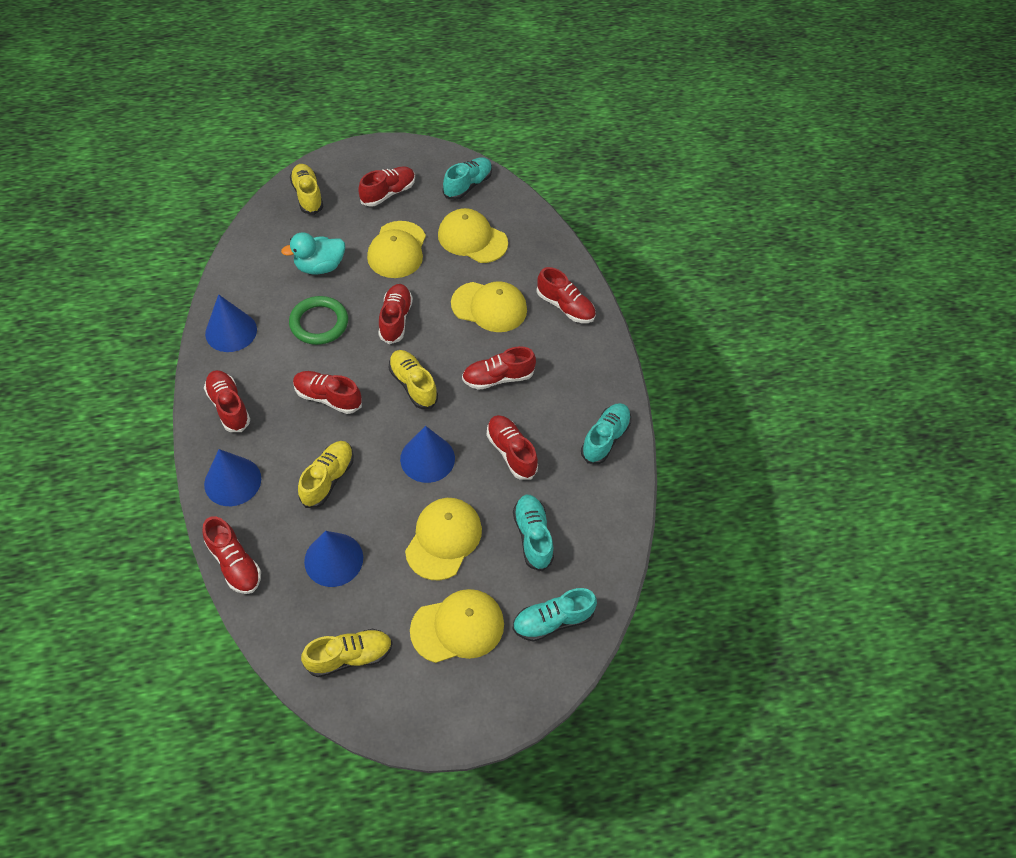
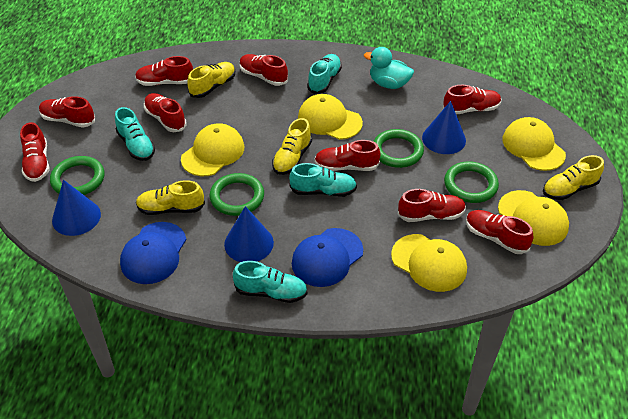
blue cap: none = 0 -> [120,222,186,284] [292,228,363,287] = 2
blue cone: [204,449,261,506] [205,294,257,352] [304,531,363,587] [400,426,455,483] = 4 -> [52,180,101,236] [224,206,274,262] [422,101,466,154] = 3
green ring: [289,296,348,345] = 1 -> [50,156,104,195] [210,173,264,216] [373,129,424,168] [444,161,499,203] = 4
red shoe: [202,516,261,594] [204,370,251,432] [293,371,362,414] [359,166,415,207] [378,284,413,344] [462,346,536,390] [487,415,538,480] [536,267,596,323] = 8 -> [20,122,49,182] [39,96,95,127] [135,56,193,86] [144,93,187,132] [240,54,288,86] [314,140,381,171] [398,189,466,222] [443,85,501,114] [466,210,534,254] = 9

